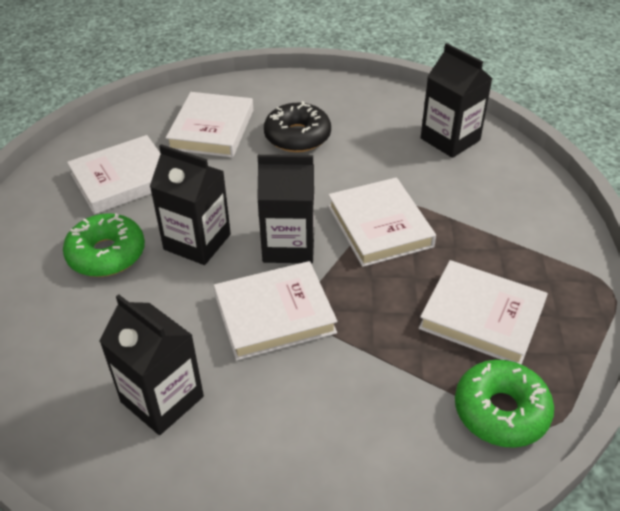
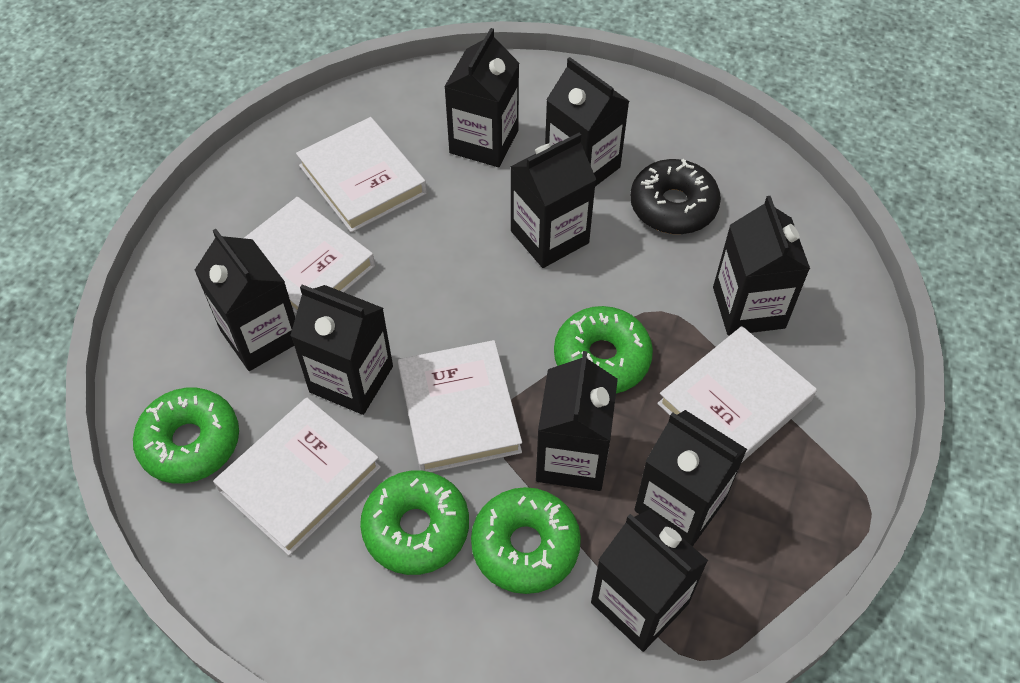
black carton: [99,294,204,435] [150,144,231,265] [257,155,315,263] [421,43,493,158] = 4 -> [194,229,295,371] [290,285,393,415] [444,28,519,167] [510,133,596,268] [536,351,618,491] [545,57,629,186] [591,509,708,652] [634,410,747,547] [713,196,810,335] = 9
green donut: [63,213,145,277] [455,360,554,448] = 2 -> [133,388,239,484] [360,470,469,575] [471,487,581,594] [554,306,653,393] = 4

